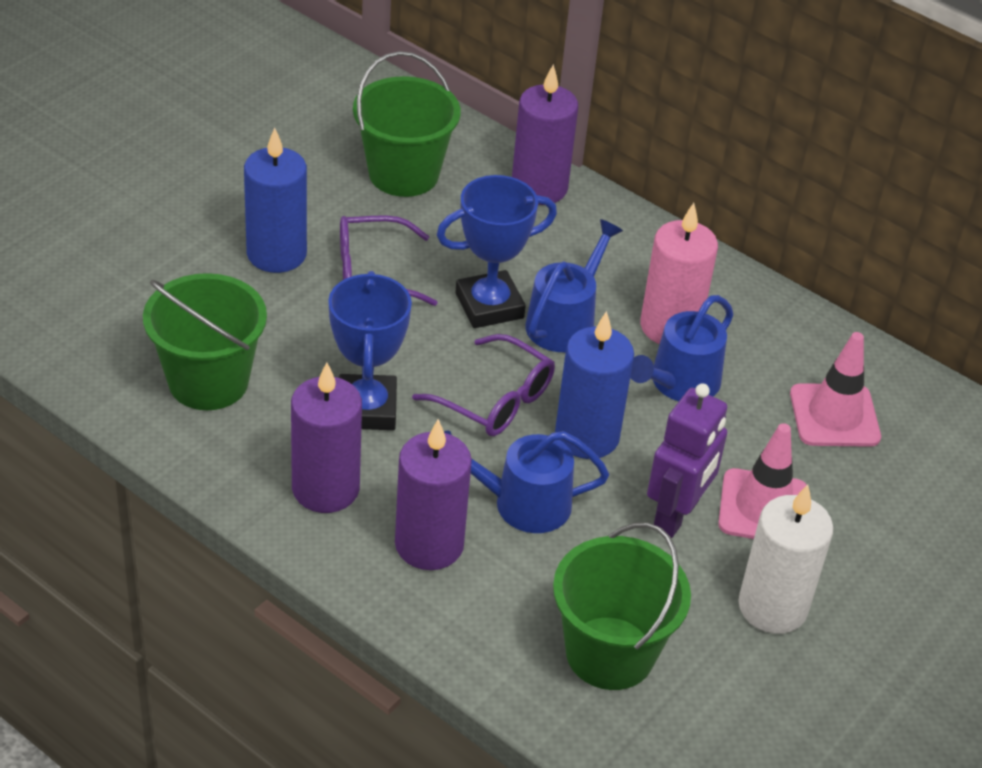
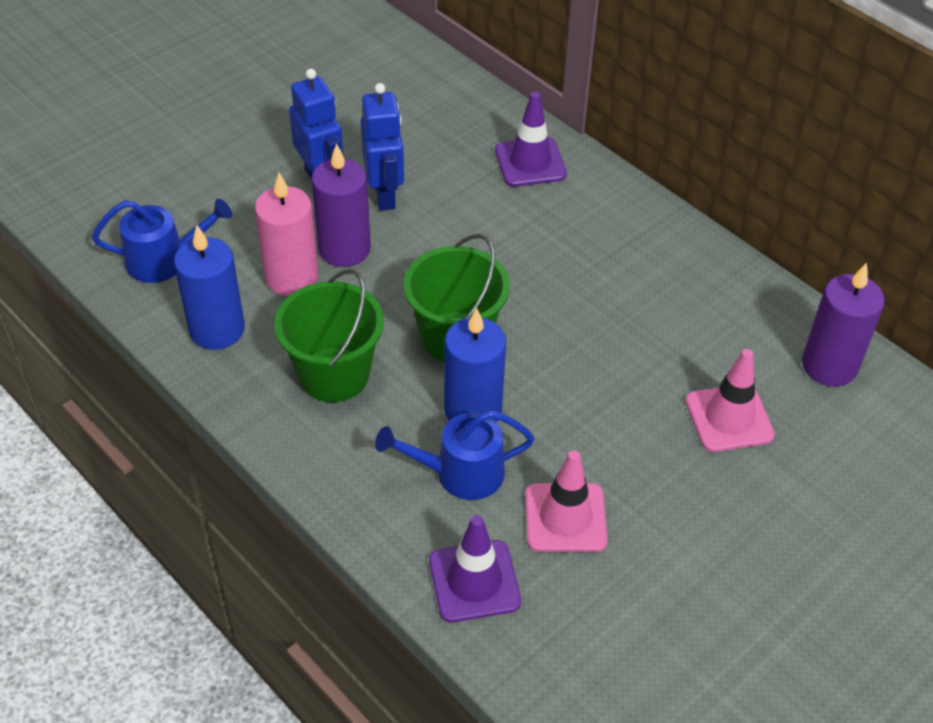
blue robot: none = 0 -> [289,69,343,178] [361,83,404,211] = 2
blue trophy: [328,271,412,430] [437,175,557,328] = 2 -> none = 0
blue watering can: [444,431,609,533] [525,219,623,352] [630,295,734,401] = 3 -> [92,199,232,283] [375,411,535,500] = 2
green bucket: [143,273,267,410] [353,51,461,197] [553,522,691,690] = 3 -> [274,269,384,402] [404,234,510,363] = 2
purple candle: [291,362,362,513] [395,419,472,570] [512,64,578,205] = 3 -> [311,143,371,267] [802,263,885,387] = 2
purple glasses: [340,215,438,306] [412,334,555,436] = 2 -> none = 0
purple robot: [647,383,727,538] = 1 -> none = 0
purple traffic cone: none = 0 -> [429,515,521,622] [495,92,567,187] = 2
white candle: [738,484,833,634] = 1 -> none = 0

